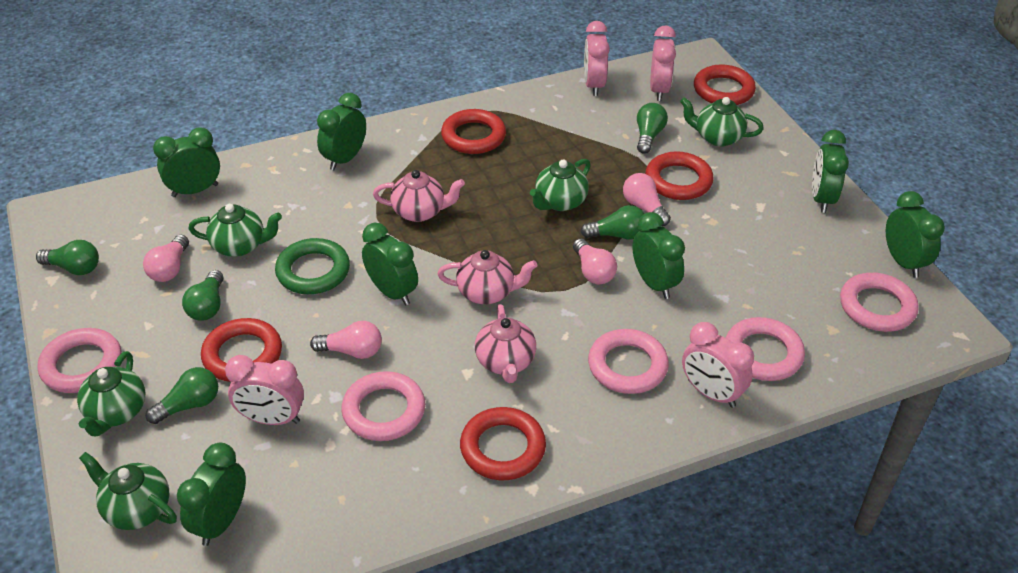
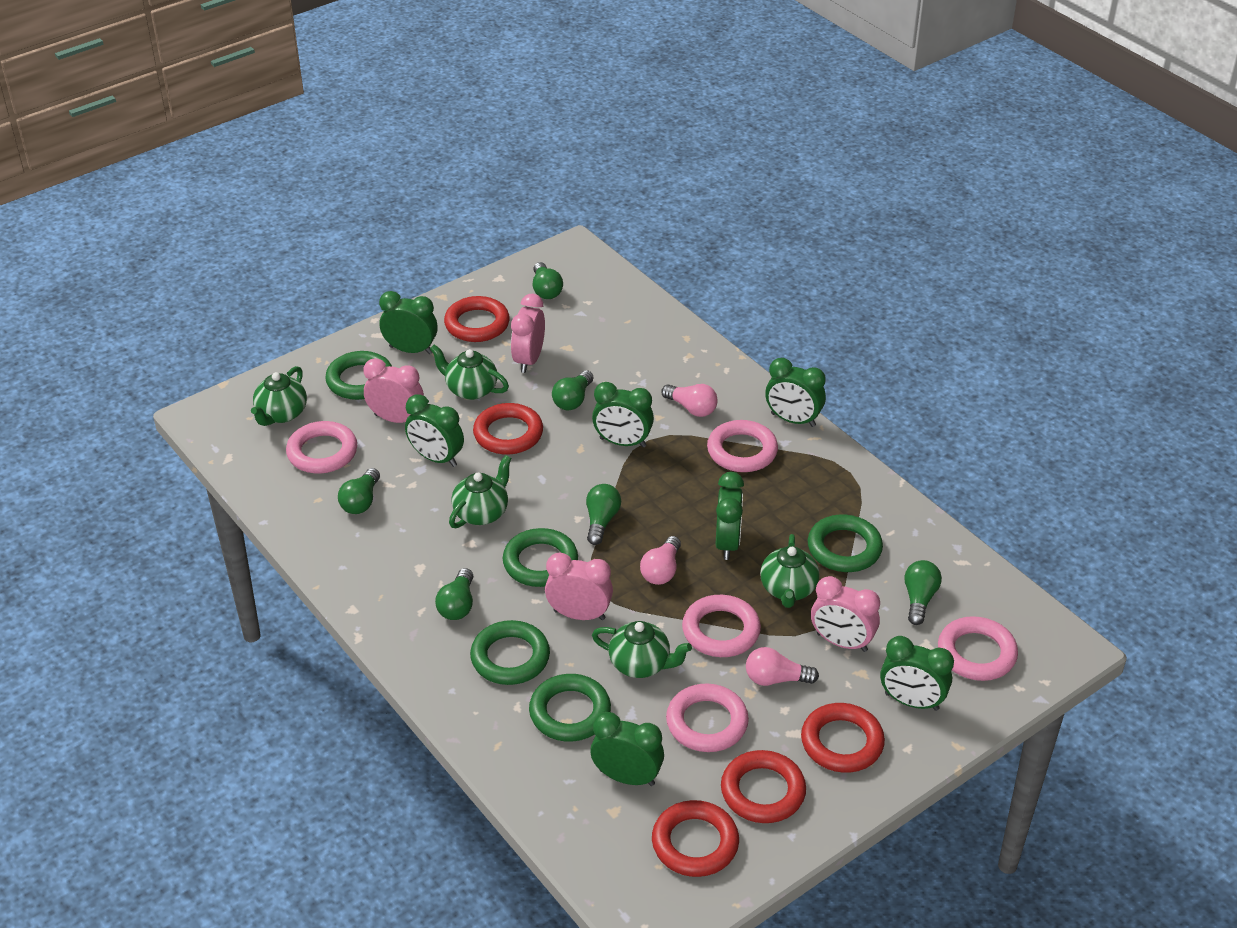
green light bulb: [36,240,99,275] [146,367,218,424] [182,270,224,321] [580,205,644,240] [637,103,668,154] = 5 -> [338,468,380,514] [435,568,474,620] [533,262,563,299] [552,370,593,410] [586,484,621,545] [904,560,942,625] = 6
green ring: [275,238,350,294] = 1 -> [325,351,392,400] [470,620,550,685] [503,528,578,587] [529,674,611,742] [808,514,883,572] = 5
pink light bulb: [143,235,189,282] [310,321,382,359] [573,239,617,284] [623,173,671,226] = 4 -> [640,536,681,585] [661,384,718,417] [746,647,819,686] = 3
pink teapot: [373,170,465,222] [438,250,537,304] [475,304,536,383] = 3 -> none = 0

